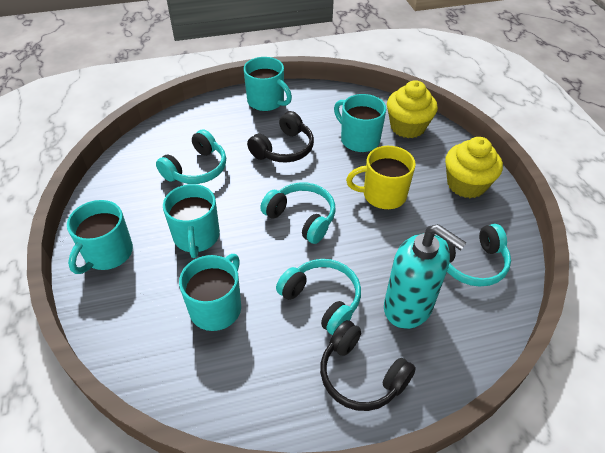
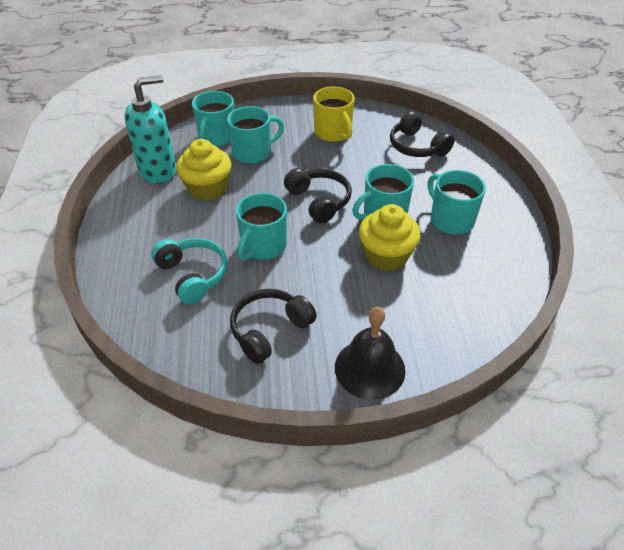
black bell: none = 0 -> [335,307,405,400] = 1
black headphones: [247,111,314,163] [320,320,416,411] = 2 -> [230,289,317,364] [284,168,352,223] [390,111,454,157] = 3
turquoise headphones: [156,129,226,184] [260,182,336,244] [276,259,361,335] [436,224,511,287] = 4 -> [151,238,228,305] = 1

